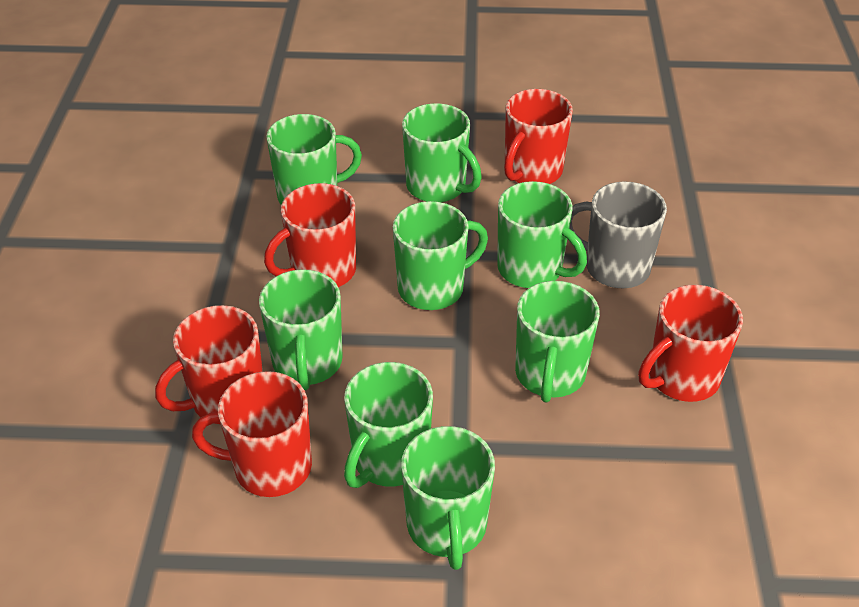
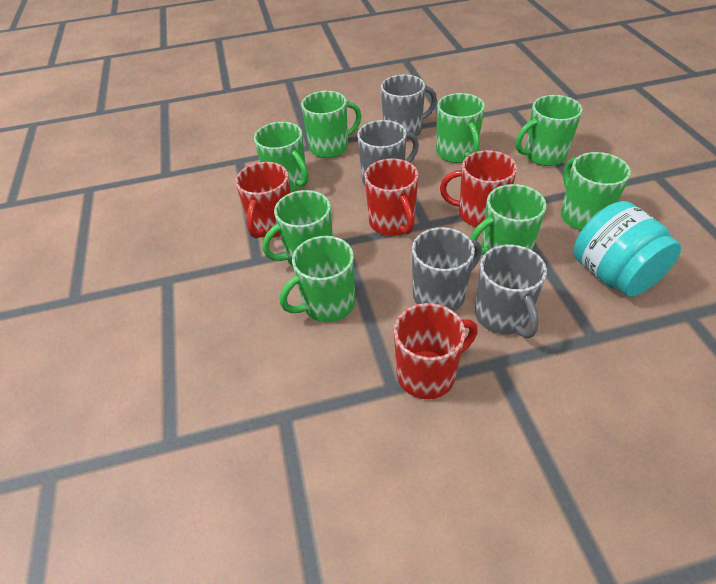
grey mug: [569,181,667,288] = 1 -> [357,120,419,187] [381,74,437,141] [412,227,482,311] [475,245,547,338] = 4
red mug: [155,305,263,424] [192,371,312,497] [264,183,356,287] [504,89,573,184] [639,285,743,402] = 5 -> [235,162,291,238] [364,158,418,236] [394,303,478,399] [440,150,517,227] = 4
turquoise jar: none = 0 -> [574,201,681,297] = 1

